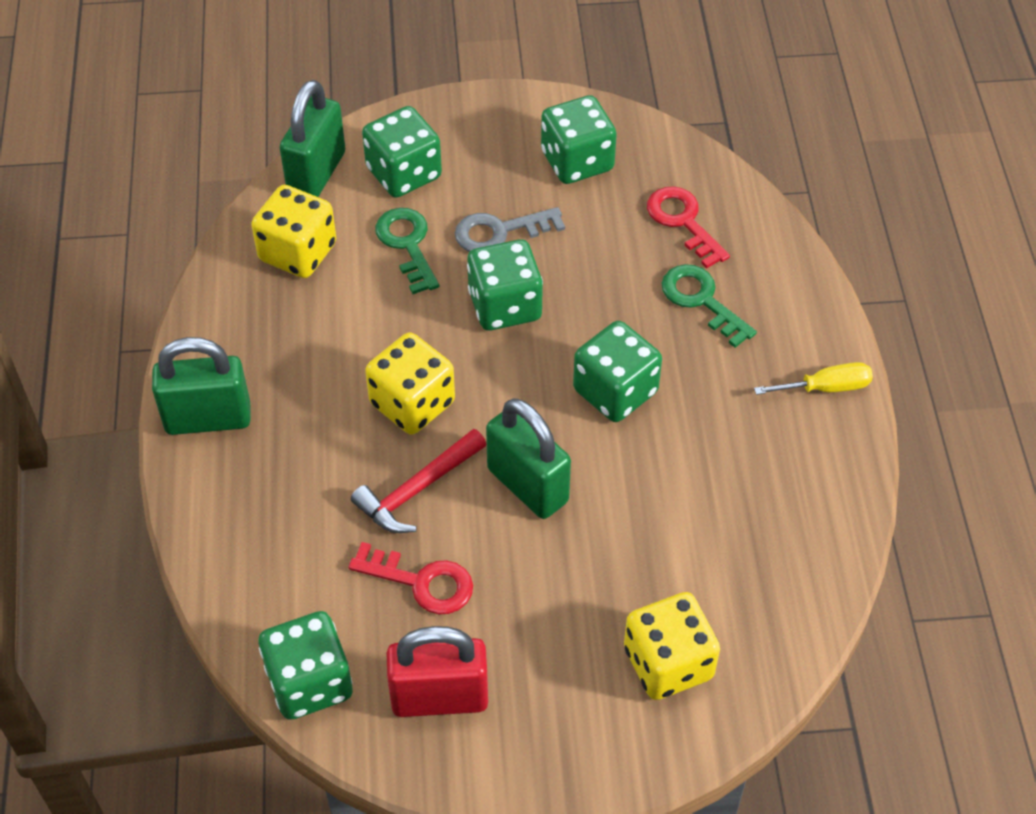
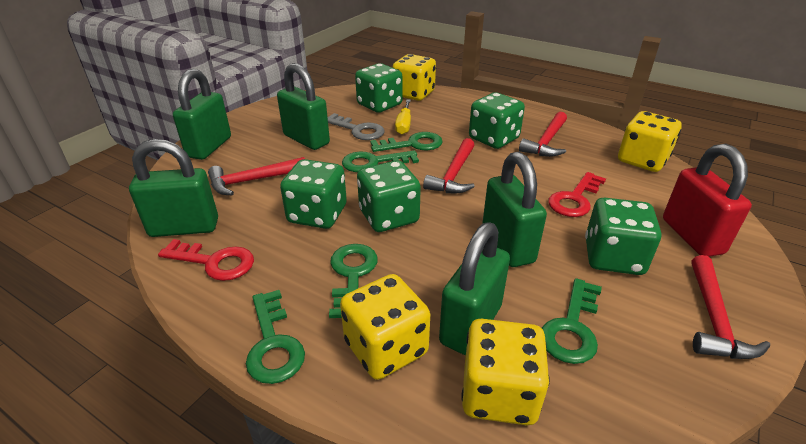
green key: [375,208,439,294] [661,264,757,348] = 2 -> [246,290,305,384] [329,244,378,318] [342,150,419,172] [370,132,443,152] [542,278,602,364] = 5
green padlock: [152,337,251,435] [280,80,345,197] [486,398,571,519] = 3 -> [129,139,218,237] [173,69,231,160] [277,63,330,150] [439,222,510,355] [482,152,547,267] = 5
red hammer: [351,429,487,533] = 1 -> [208,157,305,195] [423,138,475,193] [519,112,567,157] [692,255,770,359] = 4
yellow dice: [251,185,336,278] [365,332,455,435] [624,592,720,700] = 3 -> [340,274,430,380] [392,54,436,101] [461,319,550,425] [618,111,682,172] = 4

